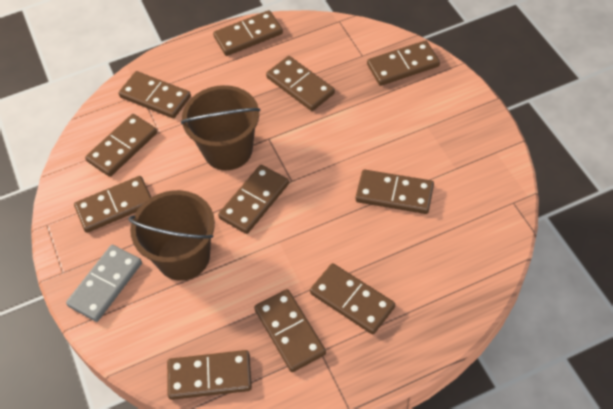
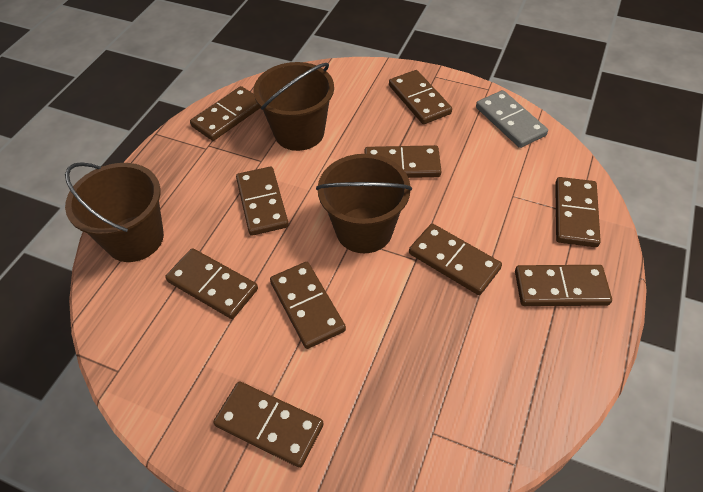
brown bucket: [128,190,215,281] [181,85,260,170] = 2 -> [65,162,164,262] [253,62,334,151] [316,154,412,253] = 3
brown domino: [74,176,151,233] [85,114,157,177] [118,71,191,118] [167,350,252,400] [213,10,283,56] [218,165,289,234] [254,289,326,372] [266,56,335,111] [310,263,395,334] [356,170,434,214] [367,40,440,86] = 11 -> [165,248,258,319] [190,86,261,141] [213,381,324,468] [236,167,289,236] [270,262,346,349] [364,145,441,178] [389,70,452,124] [409,223,502,295] [515,265,612,306] [555,177,601,247] = 10

